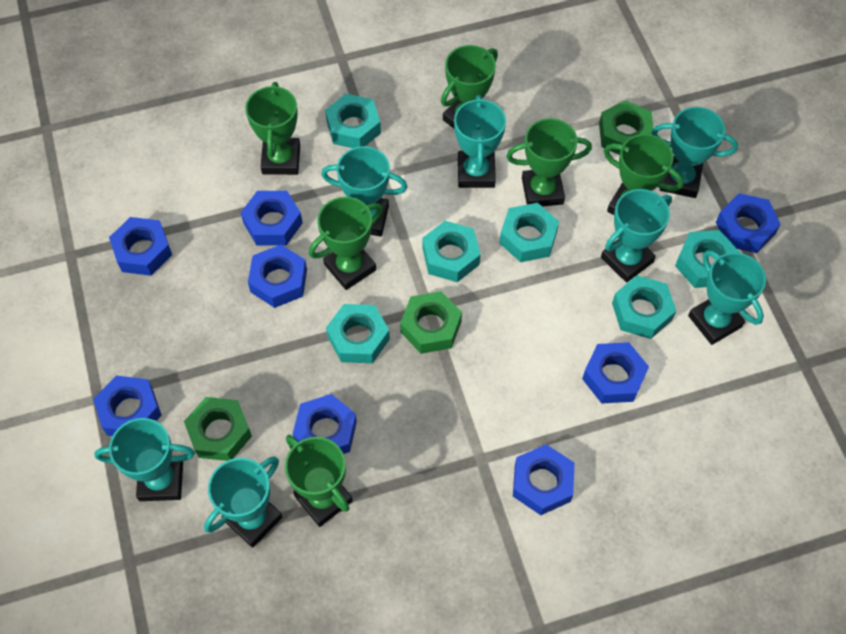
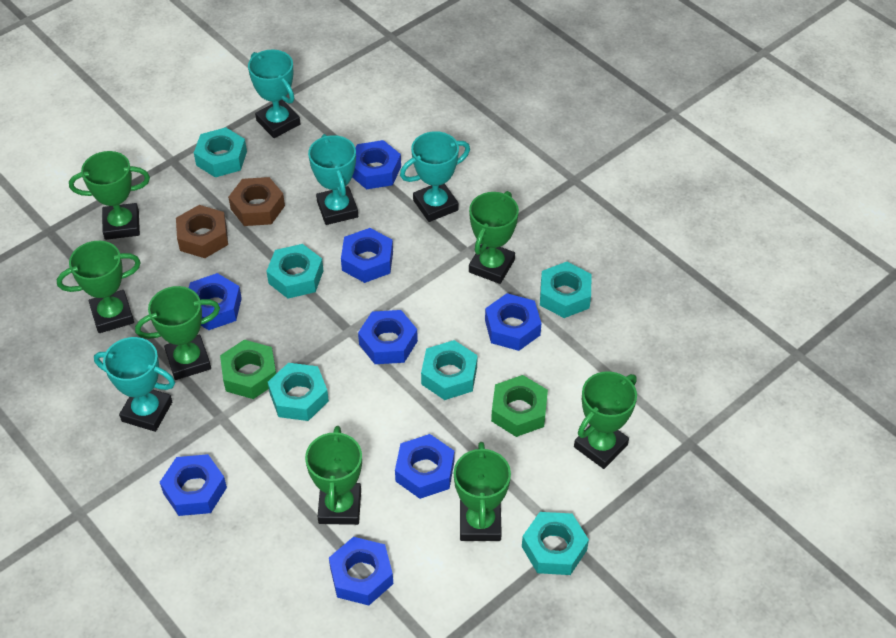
brown nut: none = 0 -> [176,205,228,258] [228,177,285,226] = 2
green nut: [184,397,252,461] [400,291,462,354] [599,100,654,155] = 3 -> [220,340,276,399] [491,375,548,437] = 2
green trophy: [245,82,300,175] [285,435,353,527] [309,197,383,290] [441,45,498,128] [506,118,592,207] [604,134,683,215] = 6 -> [57,241,141,333] [69,151,150,240] [135,286,220,380] [305,426,362,525] [454,442,511,541] [469,191,519,284] [574,371,637,469] = 7
turquoise trophy: [94,418,195,501] [204,456,282,548] [321,146,407,237] [454,95,506,188] [601,189,672,283] [652,107,738,198] [688,250,766,345] = 7 -> [94,337,175,432] [248,49,300,138] [308,134,358,225] [400,131,470,222] = 4

